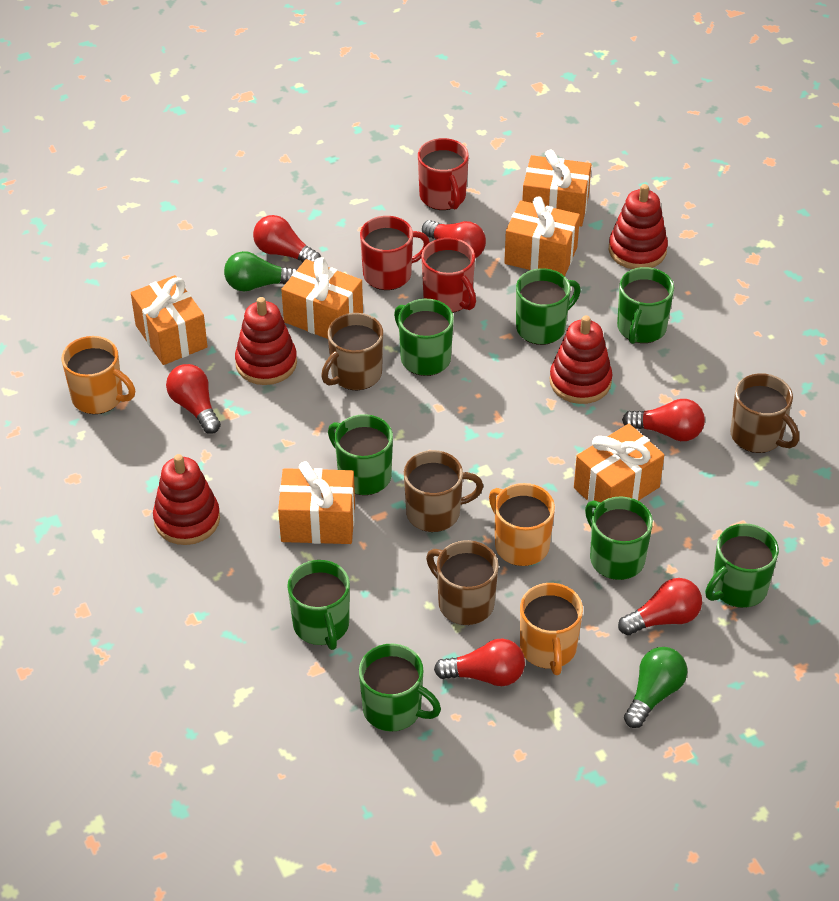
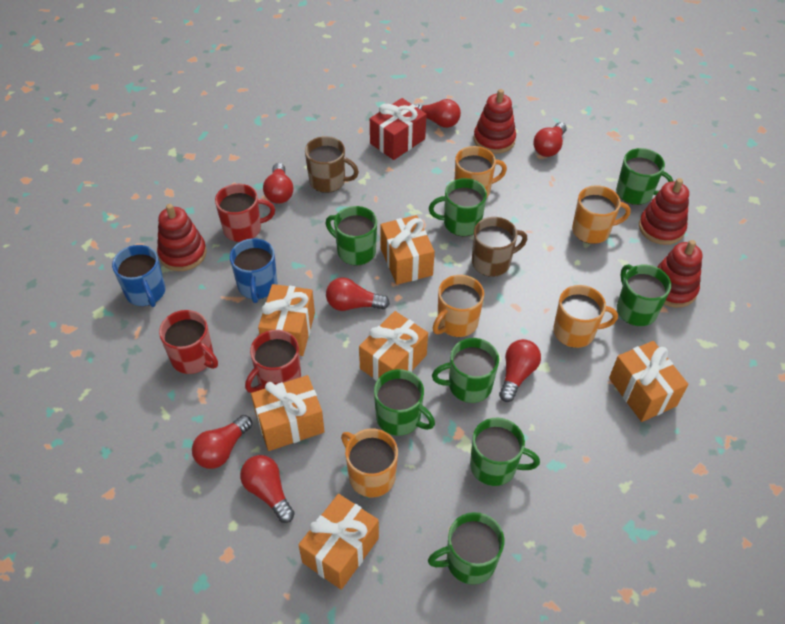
blue mug: none = 0 -> [112,245,166,307] [230,238,277,303] = 2
brown mug: [321,313,383,390] [404,450,483,532] [426,540,499,625] [730,373,799,453] = 4 -> [305,136,359,193] [472,217,527,277] = 2
green light bulb: [224,251,297,291] [624,647,687,728] = 2 -> none = 0
orange mug: [62,336,135,414] [489,483,555,566] [520,583,583,675] = 3 -> [341,429,398,498] [433,275,484,337] [455,146,507,197] [554,285,618,348] [572,185,631,244] = 5
red gift: none = 0 -> [370,98,427,160] = 1
red light bulb: [166,364,221,434] [253,215,321,263] [422,220,486,258] [434,638,525,686] [618,578,702,635] [622,399,705,441] = 6 -> [192,415,252,469] [240,455,295,523] [263,163,293,204] [326,277,390,311] [414,99,461,128] [499,339,541,402] [533,122,567,157] = 7

